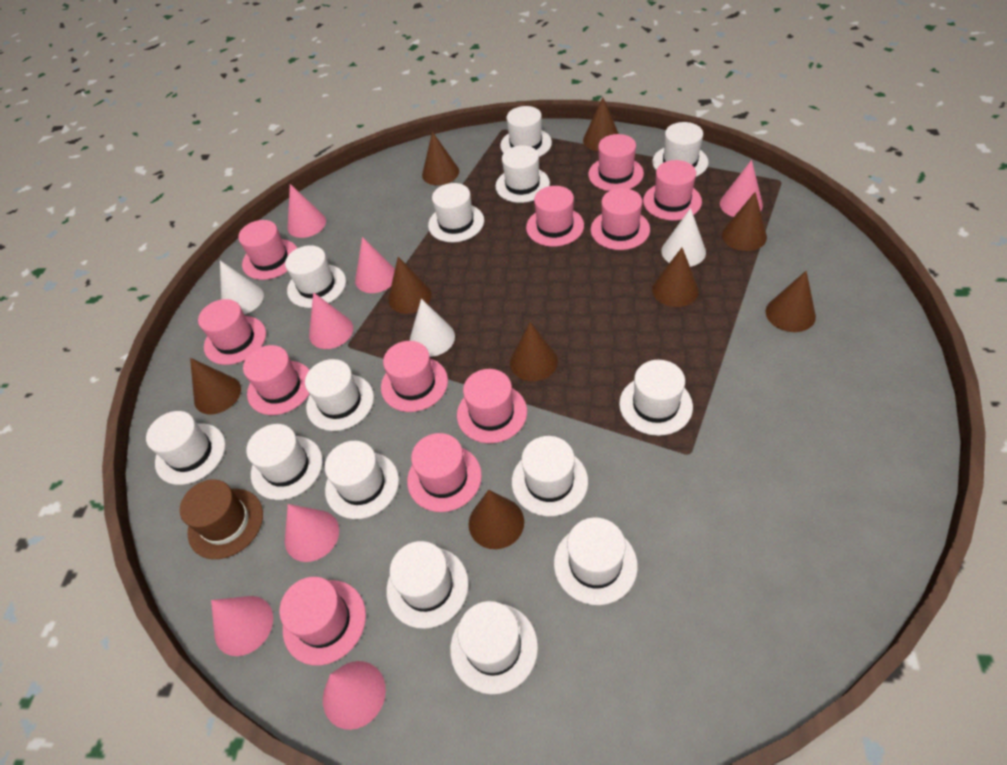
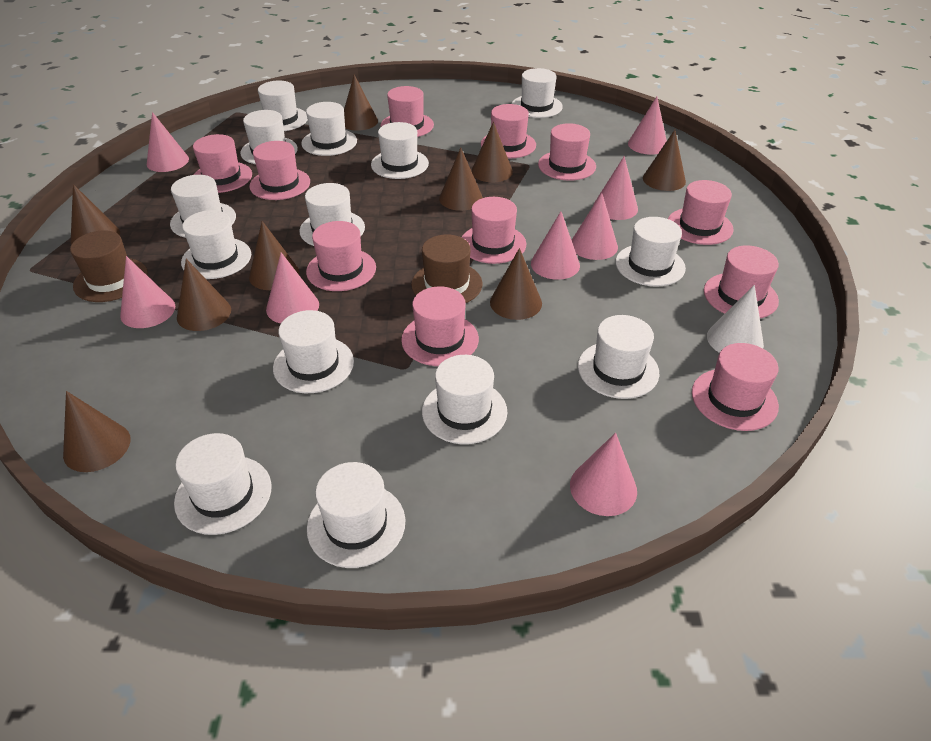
brown hat: [180,479,263,559] = 1 -> [70,230,148,302] [411,234,483,303] = 2
pink cone: [211,596,273,656] [285,504,339,562] [288,184,326,238] [309,292,353,349] [323,661,386,730] [355,237,395,293] [720,160,763,217] = 7 -> [120,256,175,328] [147,112,189,172] [266,252,319,323] [531,211,580,280] [570,433,637,516] [572,193,618,260] [594,156,638,220] [628,97,667,155] = 8
white cone: [220,261,264,314] [410,299,455,357] [661,208,706,267] = 3 -> [707,285,764,353] = 1

